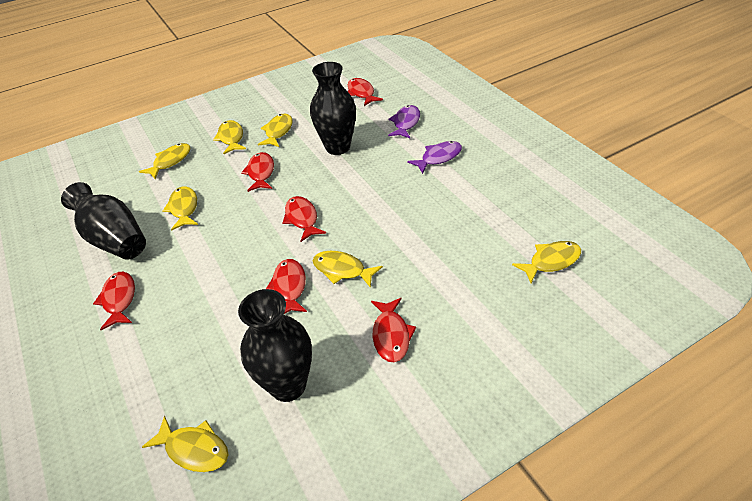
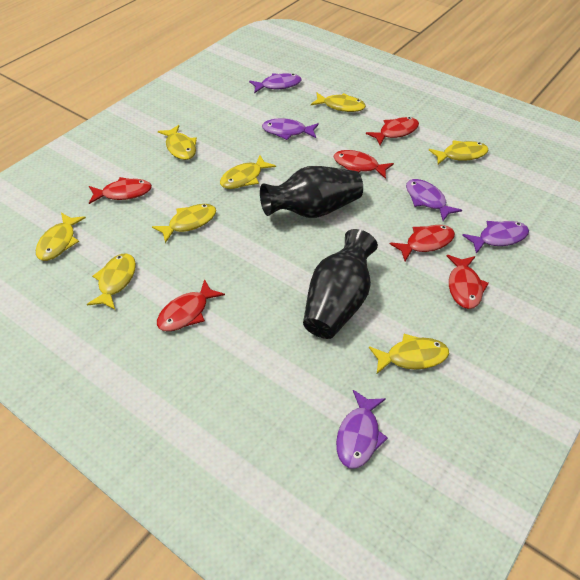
black vase: [61,182,146,260] [238,289,312,402] [310,62,356,155] = 3 -> [260,166,363,218] [303,229,378,339] = 2
purple fish: [388,105,420,139] [407,141,462,174] = 2 -> [249,73,302,93] [262,118,319,140] [336,390,388,469] [406,179,462,221] [462,221,529,254] = 5
yellow fish: [139,143,190,179] [142,416,228,472] [163,186,198,230] [213,120,246,154] [258,113,293,147] [313,251,383,288] [512,241,581,283] = 7 -> [36,213,86,261] [87,253,136,310] [152,204,216,243] [158,125,197,160] [220,155,276,189] [311,93,366,112] [369,334,449,374] [429,140,488,164] = 8

